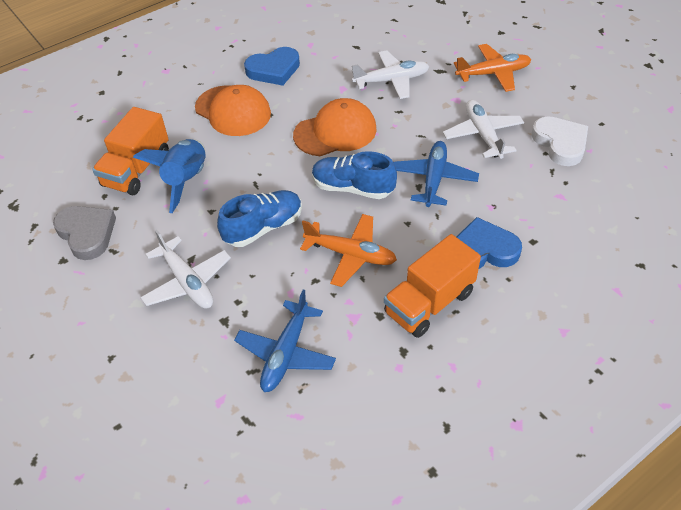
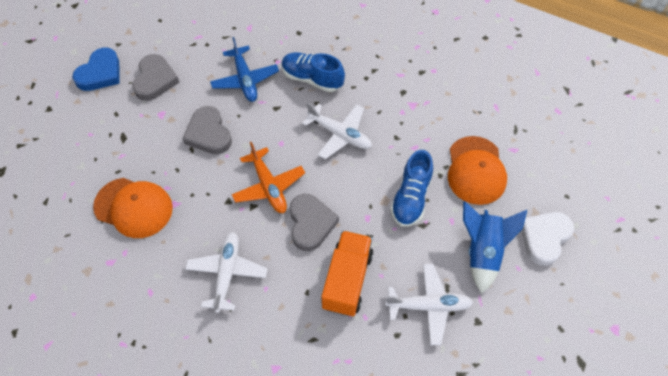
blue heart: [244,47,300,86] [456,217,522,270] = 2 -> [72,48,119,91] = 1
blue plane: [234,290,336,392] [394,141,479,207] = 2 -> [210,37,279,102] = 1
grey heart: [53,206,116,260] = 1 -> [132,54,180,101] [183,106,232,154] [290,194,339,251] = 3
orange plane: [300,214,397,287] [454,44,531,92] = 2 -> [232,142,305,213] = 1
orange truck: [92,107,169,195] [384,234,481,338] = 2 -> [321,230,373,316] = 1

